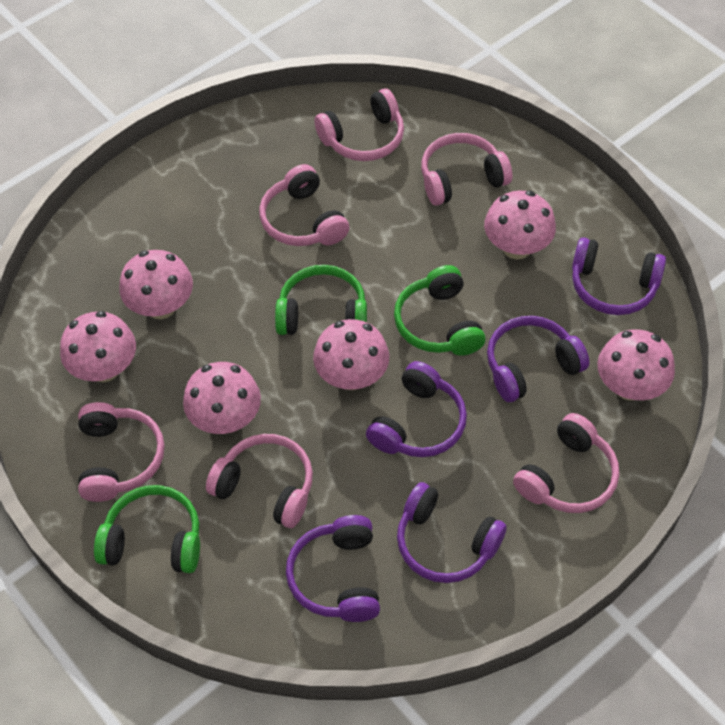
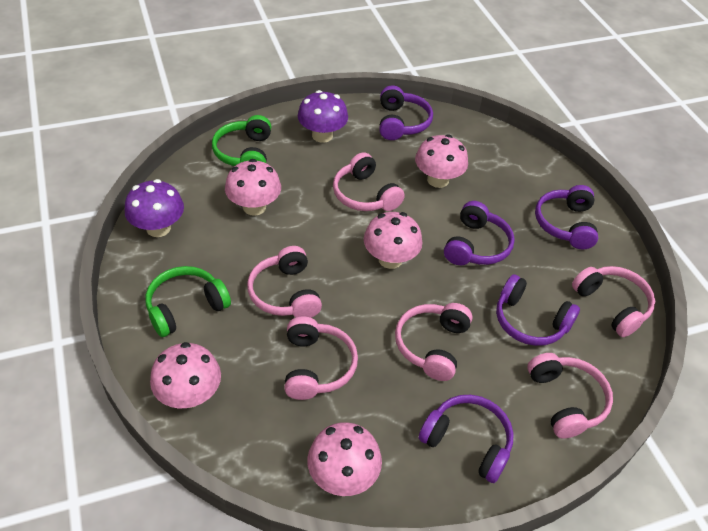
green headphones: [94,485,200,573] [275,265,367,335] [394,265,486,356] = 3 -> [145,266,231,337] [212,115,271,166] = 2
pink mushroom: [60,311,136,382] [119,250,193,319] [183,362,261,434] [313,319,389,390] [484,190,556,259] [597,329,675,401] = 6 -> [150,342,221,408] [225,159,281,216] [307,422,382,496] [364,212,423,269] [415,134,468,188] = 5
purple mushroom: none = 0 -> [125,179,184,237] [298,90,348,143] = 2

